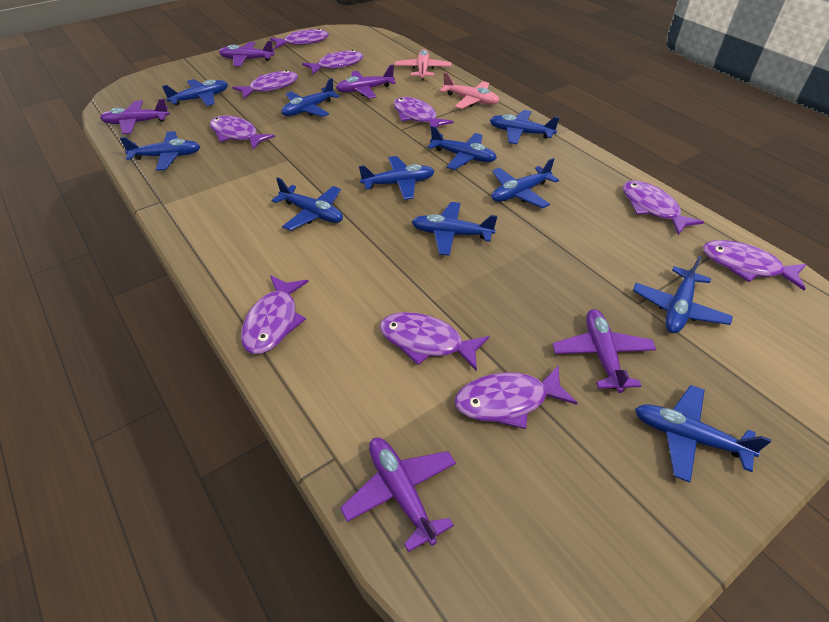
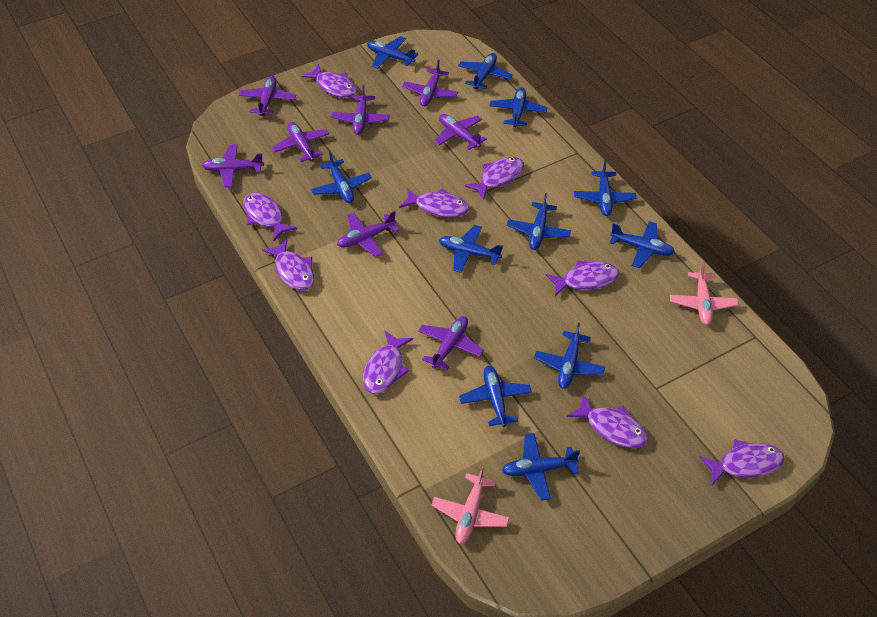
purple fish: [210,115,275,150] [232,70,298,98] [241,275,309,354] [270,29,329,49] [302,50,363,75] [380,312,489,371] [394,97,454,128] [455,365,578,429] [623,180,704,235] [703,240,806,290] = 10 -> [243,193,297,241] [262,239,314,291] [301,64,357,98] [363,330,413,394] [399,188,469,217] [465,157,524,200] [546,260,619,296] [567,394,648,448] [699,439,785,485] = 9
purple plane: [100,99,170,134] [219,41,275,66] [336,64,396,99] [340,438,456,552] [552,309,656,393] = 5 -> [202,144,264,187] [239,76,296,116] [272,122,329,162] [331,85,390,135] [337,211,399,257] [402,59,458,107] [418,316,484,370] [434,114,487,150] = 8

